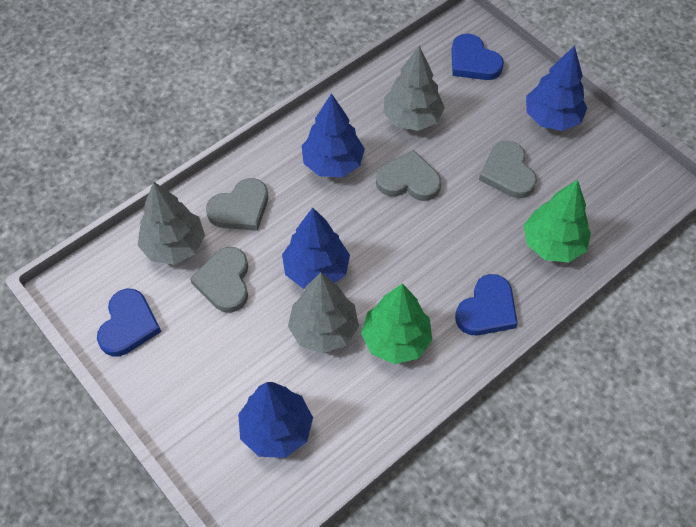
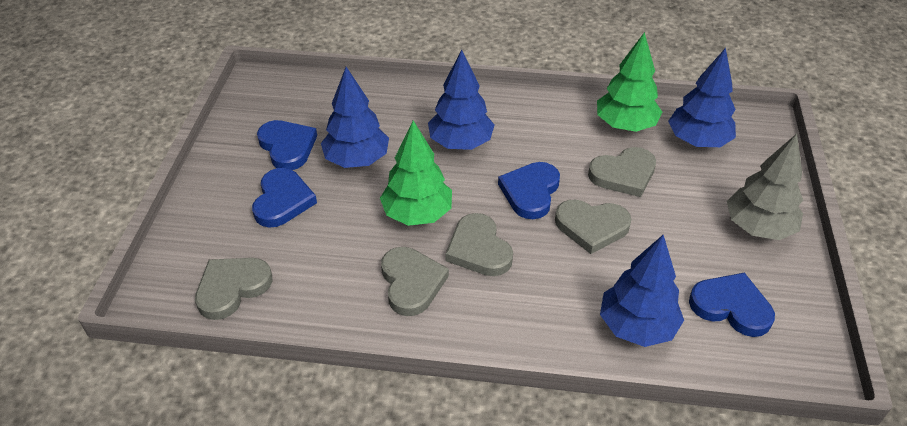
blue heart: [97,289,161,356] [451,33,504,80] [455,274,518,335] = 3 -> [252,168,317,228] [257,120,317,170] [498,162,560,219] [689,272,775,337] = 4
grey heart: [190,247,248,313] [206,178,268,231] [376,150,441,201] [479,141,537,198] = 4 -> [195,258,273,320] [381,247,449,316] [446,213,513,276] [555,200,632,254] [588,147,656,197] = 5
grey tree: [138,182,205,265] [288,273,359,353] [384,46,445,131] = 3 -> [727,134,803,240] = 1

